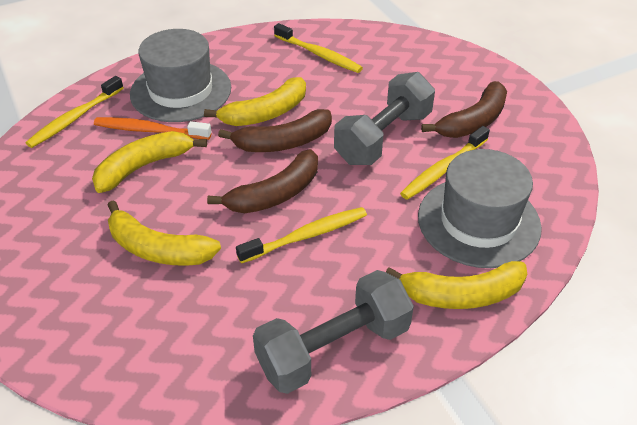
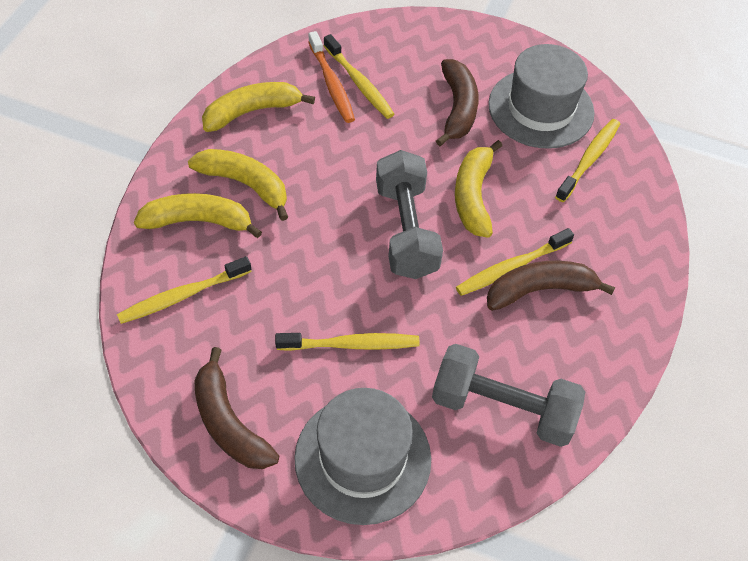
yellow toothbrush: [25,76,124,148] [236,207,367,264] [274,23,363,73] [400,126,490,200] = 4 -> [117,256,252,324] [275,333,420,351] [324,34,394,119] [456,228,574,296] [555,119,620,202] = 5

